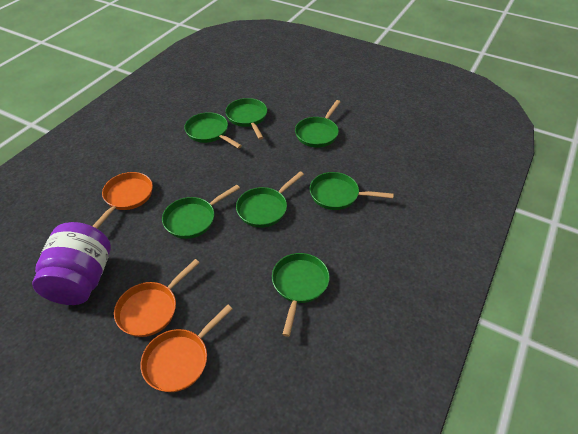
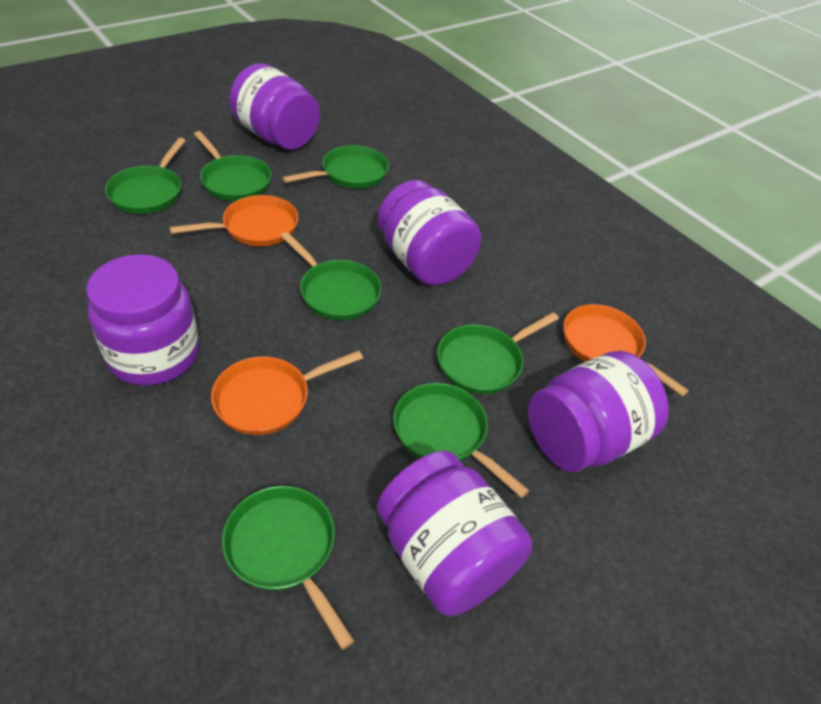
purple jar: [32,222,111,305] = 1 -> [86,255,199,386] [229,63,320,150] [377,450,532,616] [378,180,481,286] [528,351,669,472] = 5

